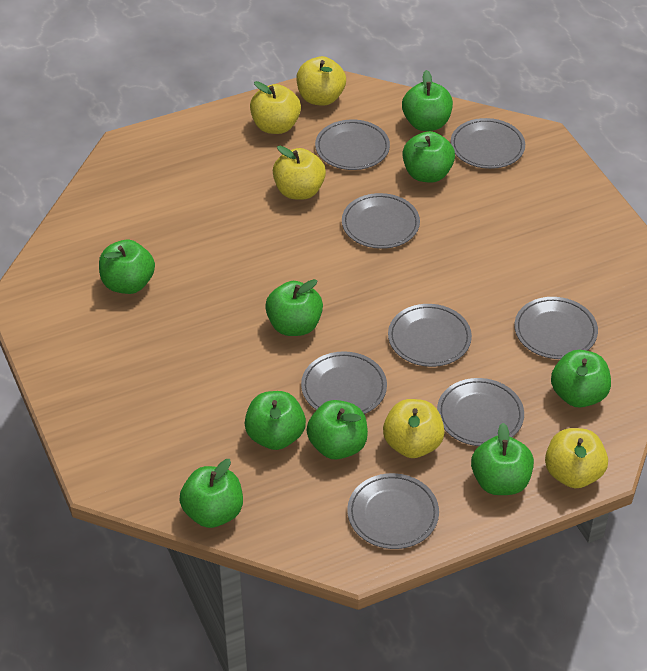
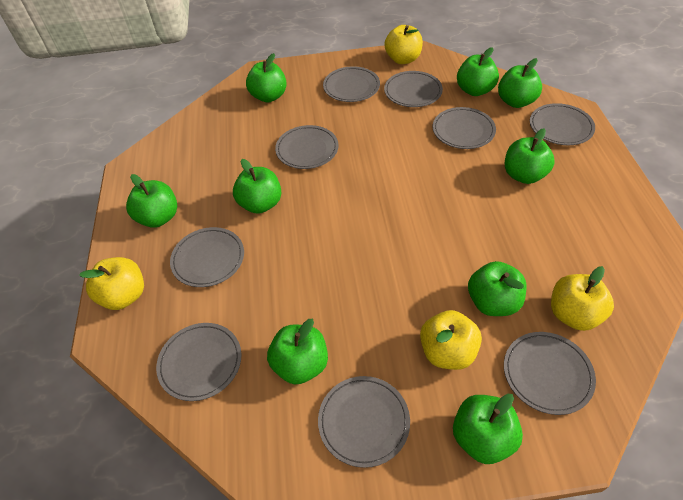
grey plate: [301,351,387,414] [315,119,390,170] [342,193,420,249] [347,473,439,549] [388,304,472,367] [437,378,524,446] [451,118,525,169] [514,297,598,359] = 8 -> [156,323,241,401] [170,227,244,287] [275,125,338,169] [318,376,410,468] [323,66,380,102] [384,71,443,107] [433,107,496,149] [504,332,596,415] [530,103,595,145] = 9
yellow apple: [250,81,301,134] [273,146,326,200] [296,56,346,106] [383,399,445,458] [545,428,608,488] = 5 -> [79,257,144,310] [384,25,423,64] [420,310,482,370] [551,266,614,331] = 4

